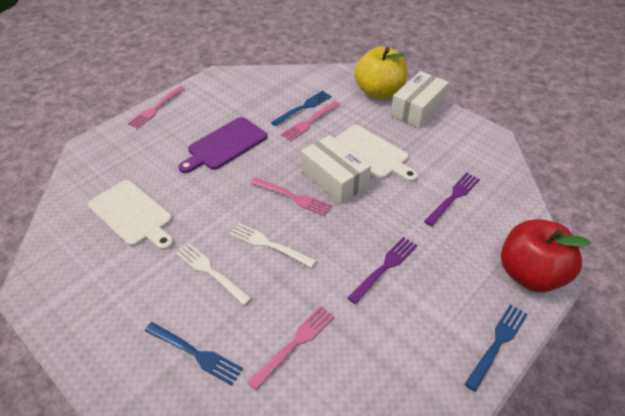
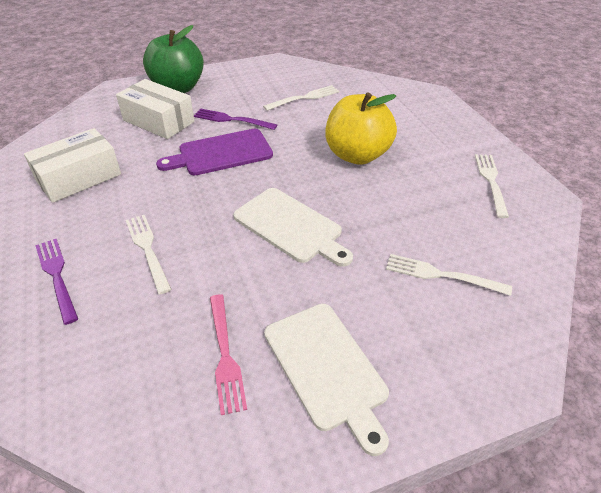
blue fork: [145,322,243,386] [271,91,332,126] [464,304,528,392] = 3 -> none = 0
green apple: none = 0 -> [143,25,204,93] = 1
pink fork: [127,86,185,129] [247,306,335,390] [251,178,332,216] [281,101,340,141] = 4 -> [210,294,247,415] = 1
red apple: [501,219,591,292] = 1 -> none = 0
white fork: [176,243,252,305] [229,223,317,268] = 2 -> [126,215,172,294] [263,85,339,111] [386,254,512,296] [475,154,509,218] = 4

